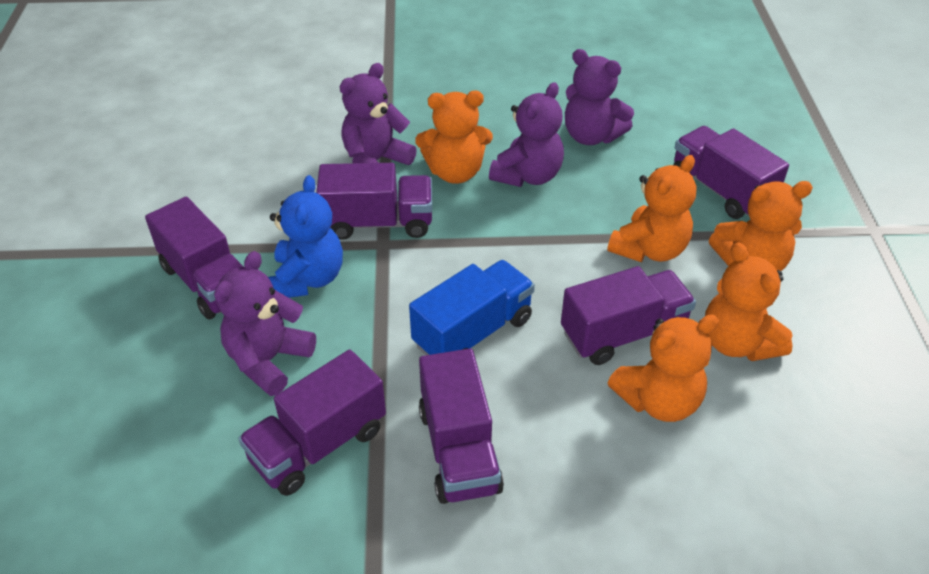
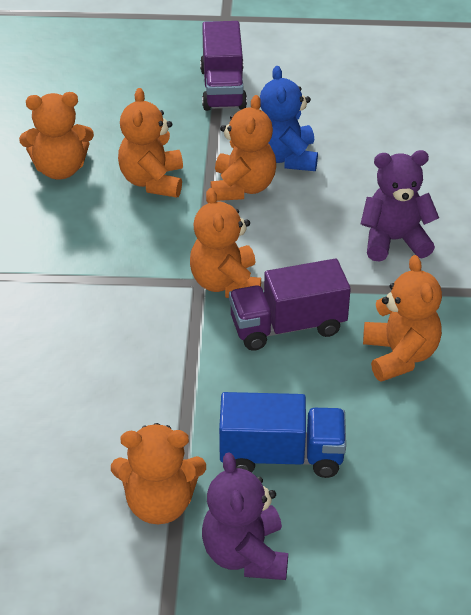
orange teddy bear: [415,91,493,184] [607,155,697,262] [607,314,719,422] [705,242,793,361] [709,181,813,271] = 5 -> [19,92,94,179] [111,423,206,524] [118,88,183,197] [190,188,261,298] [211,95,276,201] [363,255,442,382] = 6
purple teddy bear: [214,251,316,396] [340,63,417,165] [489,82,564,187] [565,49,634,145] = 4 -> [202,452,288,580] [361,150,439,262] = 2
purple truck: [145,197,244,320] [238,350,386,496] [316,163,432,240] [419,349,504,504] [561,266,696,365] [673,126,789,219] = 6 -> [200,21,247,111] [229,259,351,351] = 2

